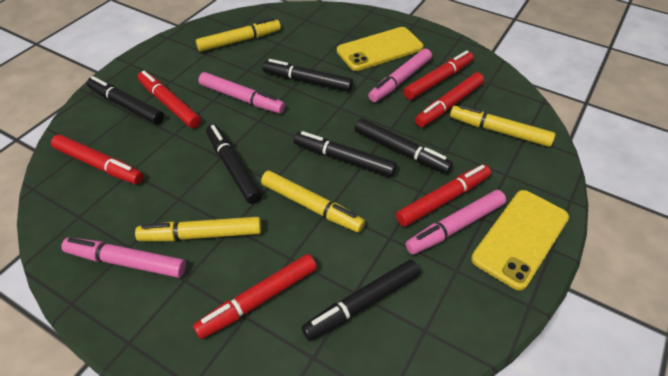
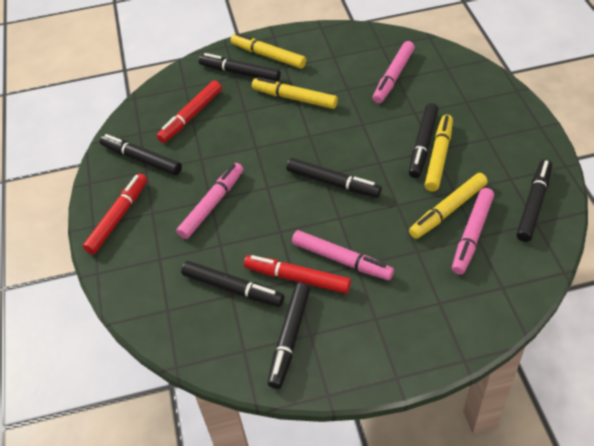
black marker: [87,76,164,124] [206,124,262,204] [262,59,353,92] [294,131,397,177] [302,260,420,341] [355,119,453,174] = 6 -> [99,134,182,175] [181,261,284,307] [199,53,281,82] [268,283,310,389] [286,158,382,198] [409,103,439,178] [516,159,552,242] = 7
red marker: [51,135,143,184] [137,71,201,128] [193,254,317,339] [396,165,491,227] [403,50,473,100] [415,72,484,127] = 6 -> [83,174,147,254] [157,80,222,143] [244,255,351,294] = 3
yellow phone: [337,27,423,71] [471,190,569,290] = 2 -> none = 0

